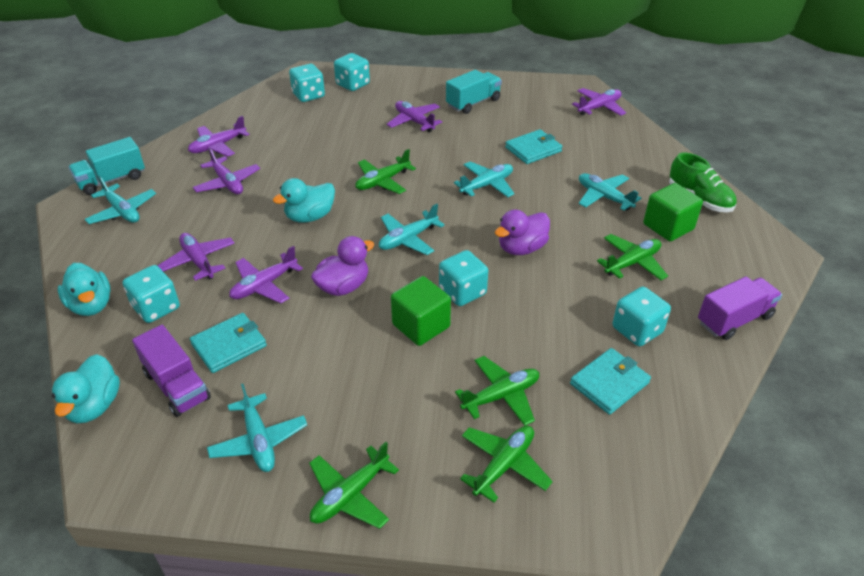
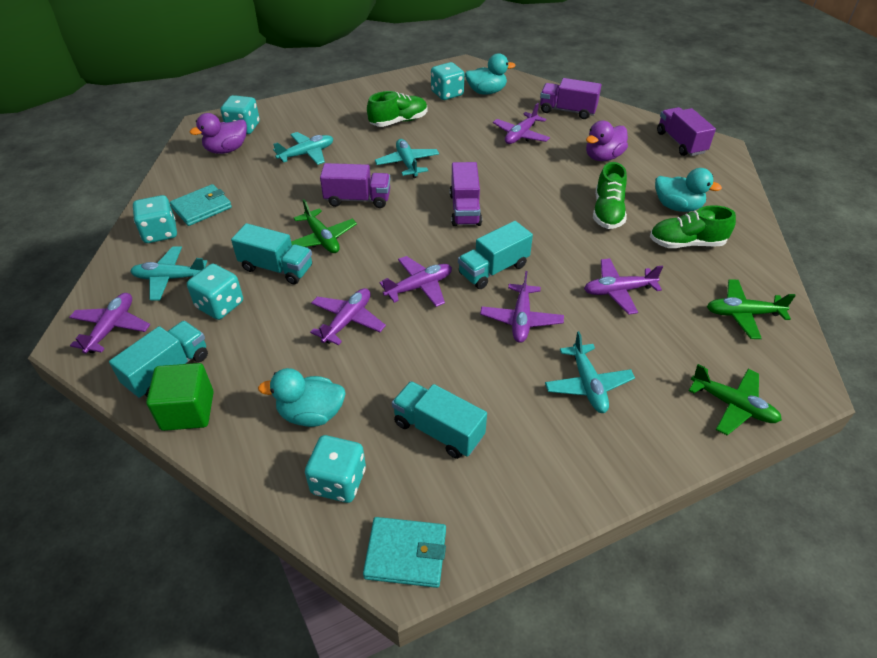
green cube: [391,276,451,346] [643,183,703,241] = 2 -> [146,363,214,431] = 1
green plane: [309,442,399,529] [355,149,416,194] [455,356,539,426] [460,425,553,503] [597,234,668,280] = 5 -> [291,199,357,253] [689,364,782,435] [707,280,796,339] = 3
green shoe: [669,153,737,212] = 1 -> [367,91,427,127] [593,162,627,229] [650,205,736,248] = 3
purple truck: [132,325,211,417] [698,277,782,340] = 2 -> [320,163,390,208] [450,162,482,226] [540,78,601,119] [657,107,716,156] = 4
turquoise plane: [84,176,156,224] [207,384,307,472] [379,204,445,255] [454,161,515,197] [579,173,641,211] = 5 -> [130,246,207,300] [273,132,333,165] [375,139,439,178] [545,331,635,413] = 4
turquoise truck: [68,137,145,195] [446,70,502,114] = 2 -> [109,321,208,398] [231,223,312,285] [392,381,487,459] [458,221,533,289] = 4
turquoise wallet: [190,313,267,373] [505,129,562,164] [570,348,651,415] = 3 -> [170,184,232,226] [363,517,446,588] = 2

